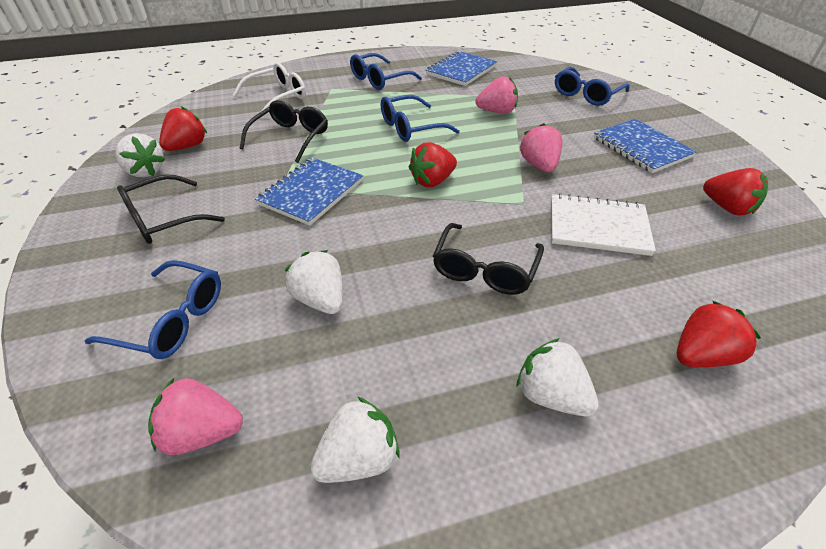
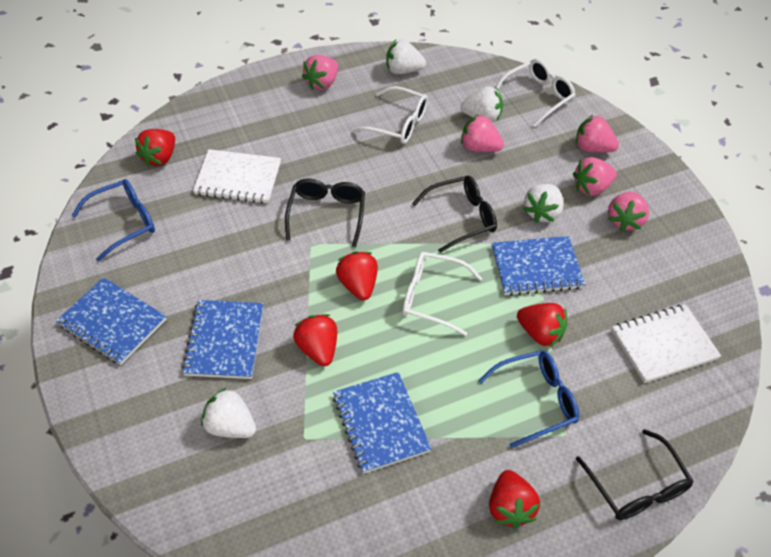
blue glasses: [84,260,221,359] [350,53,422,90] [381,95,460,142] [555,67,629,106] = 4 -> [72,179,155,262] [478,350,579,448] = 2
blue notebook: [255,157,363,226] [426,51,497,86] [594,119,697,173] = 3 -> [56,277,167,365] [182,300,263,379] [333,372,432,474] [491,236,585,296] = 4
pink strawberry: [148,378,243,455] [476,76,518,114] [520,123,563,172] = 3 -> [302,55,338,90] [461,114,504,152] [573,157,617,196] [576,115,619,153] [608,192,649,232] = 5
red strawberry: [159,106,207,151] [409,142,457,187] [677,300,761,367] [703,168,768,216] = 4 -> [135,129,175,167] [293,314,337,366] [336,251,378,300] [489,470,540,529] [517,303,568,347] = 5
white glasses: [233,62,306,112] = 1 -> [352,86,428,144] [402,252,482,336] [495,59,575,127] = 3
white notebook: [551,193,656,256] = 1 -> [193,149,281,204] [611,304,721,383] = 2

